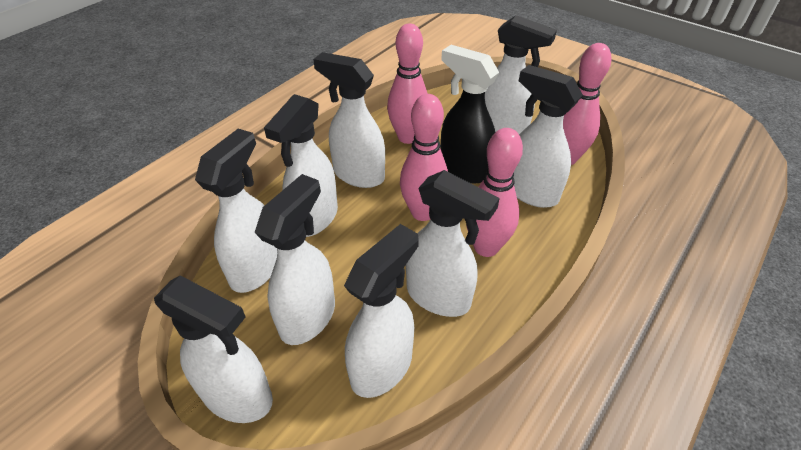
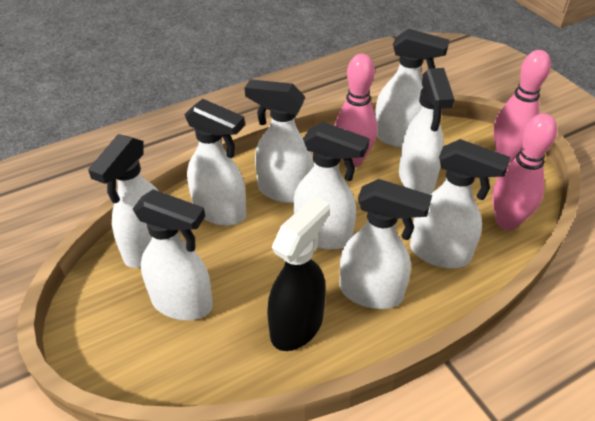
pink bowling pin: [387,24,428,144] [400,94,448,221] [466,128,523,257] [563,43,611,165] = 4 -> [335,54,377,167] [492,113,557,230] [493,50,551,163] = 3

